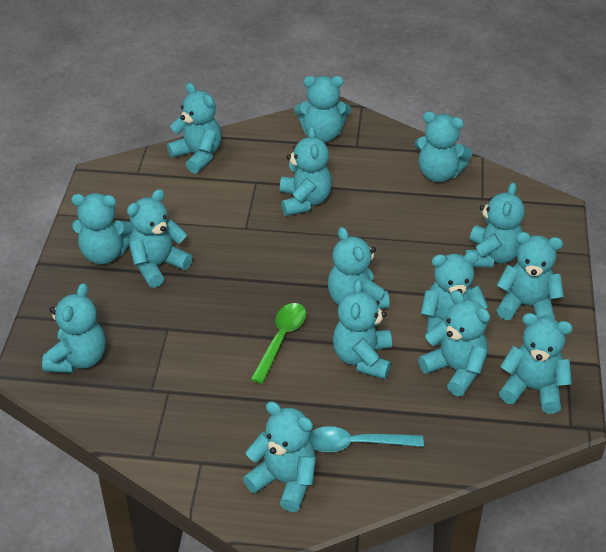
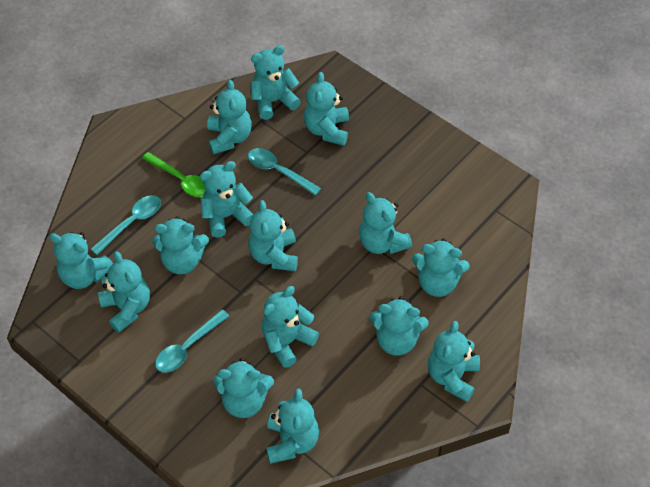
turquoise spoon: [309,426,424,452] = 1 -> [91,195,161,255] [155,309,229,373] [248,148,321,195] = 3

